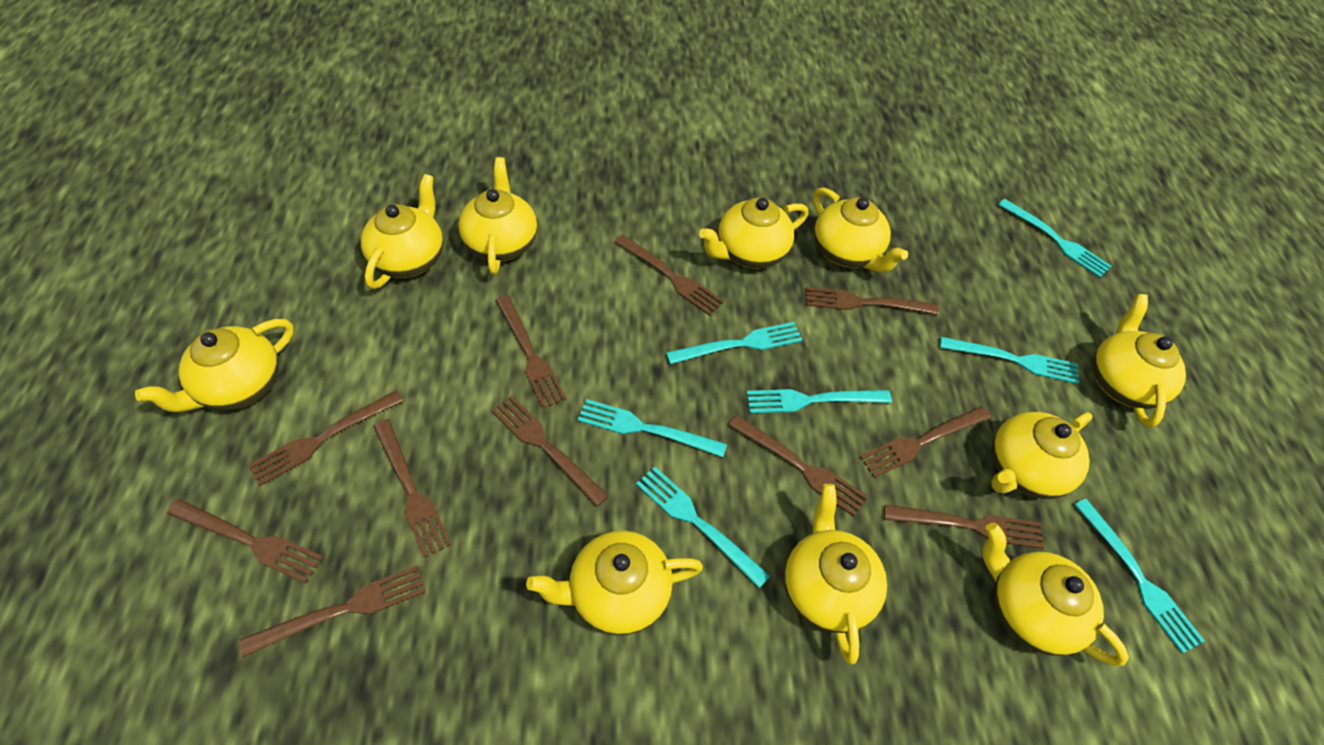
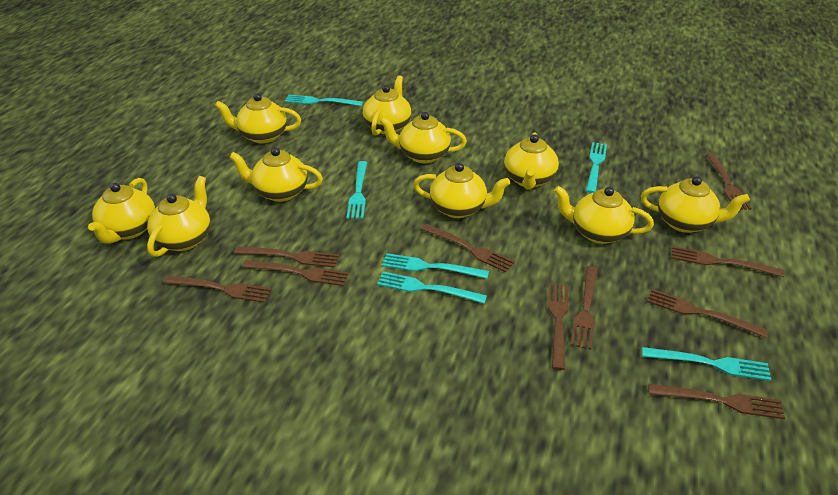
brown fork: [167,499,323,583] [239,565,425,658] [248,390,403,486] [373,419,452,558] [492,396,609,507] [496,295,567,409] [615,234,724,315] [728,415,868,516] [806,287,939,315] [859,406,991,478] [884,504,1044,549] = 11 -> [163,275,272,303] [234,246,339,268] [242,260,349,286] [421,224,515,272] [548,283,568,370] [571,266,598,350] [647,289,769,338] [648,384,785,419] [671,246,784,277] [706,153,752,210] = 10
turquoise fork: [578,399,727,457] [636,466,770,588] [666,322,802,364] [747,389,892,413] [940,337,1079,384] [998,199,1111,278] [1074,499,1205,654] = 7 -> [285,95,363,106] [346,161,367,219] [377,271,487,304] [382,253,489,279] [586,142,607,193] [642,347,771,381] = 6

